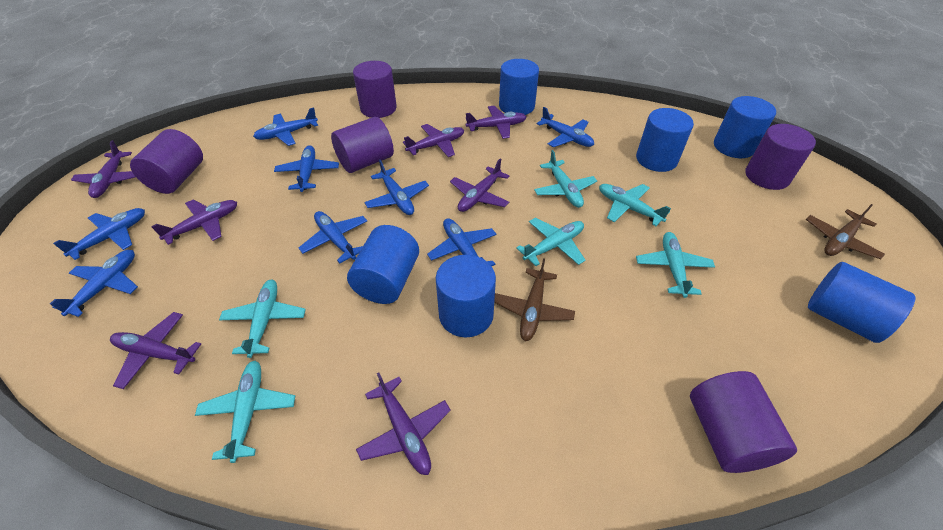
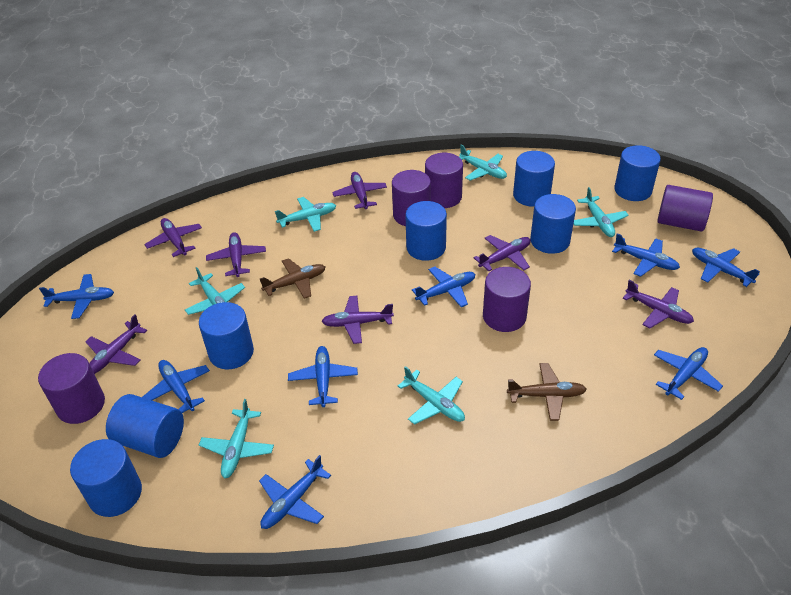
blue cylinder: [347,225,419,304] [436,255,496,337] [499,59,539,115] [636,108,694,172] [714,96,776,158] [808,262,916,343] = 6 -> [70,439,142,517] [106,394,184,458] [199,302,254,369] [405,201,447,261] [513,151,555,207] [530,194,576,254] [614,145,661,201] = 7

